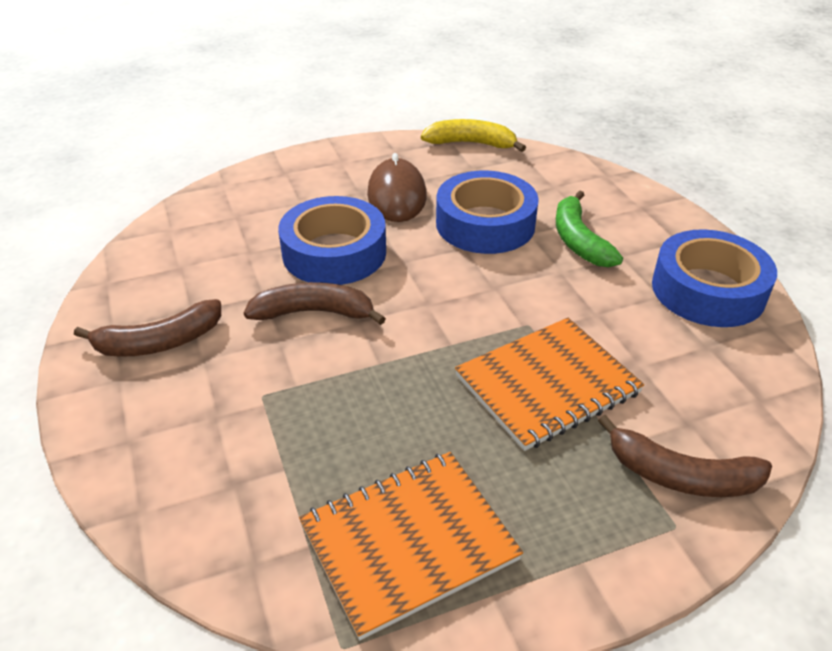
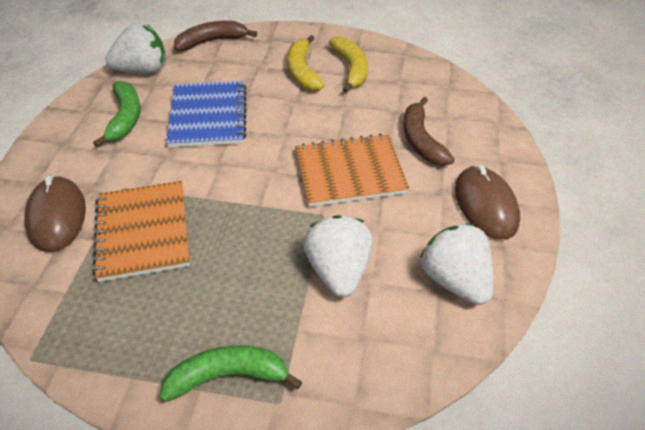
blue notebook: none = 0 -> [166,81,247,147] = 1
blue tape: [278,196,386,285] [436,171,539,254] [652,229,777,327] = 3 -> none = 0
brown banana: [74,299,221,357] [244,282,386,325] [598,415,772,497] = 3 -> [174,21,257,51] [404,97,454,166] = 2
brown mouse: [367,153,427,222] = 1 -> [24,176,86,252] [455,165,520,240] = 2
green banana: [556,191,623,267] = 1 -> [93,81,141,147] [159,345,302,402] = 2
white strawberry: none = 0 -> [106,23,165,74] [303,215,373,297] [420,224,493,305] = 3
yellow banana: [421,119,526,152] = 1 -> [287,35,324,91] [329,36,368,93] = 2

